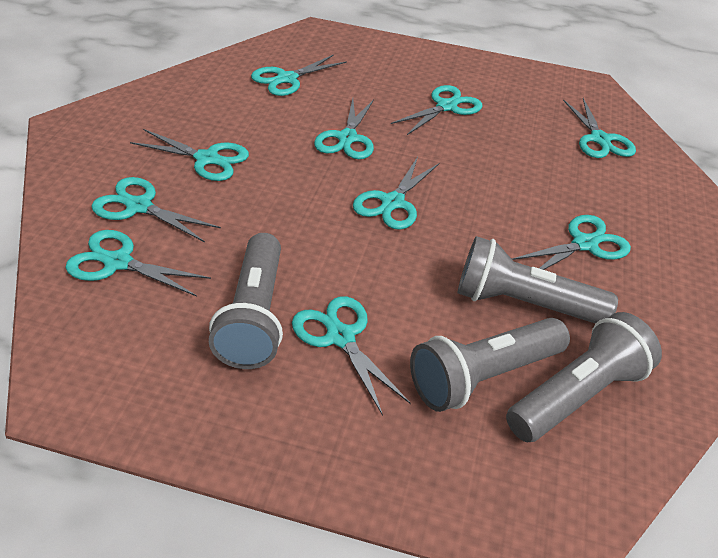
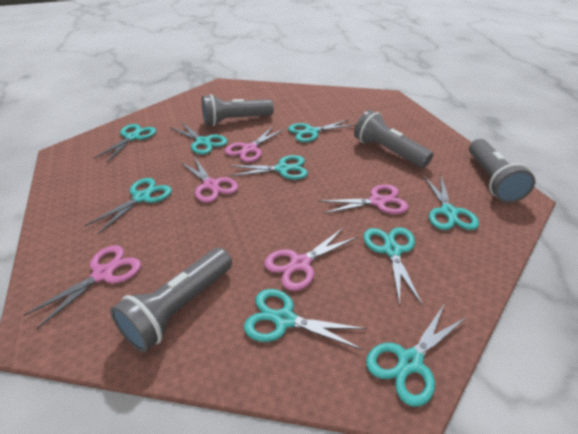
pink scissors: none = 0 -> [24,245,141,329] [180,156,238,203] [225,127,284,162] [264,227,358,291] [318,184,409,214] = 5
turquoise scissors: [65,230,211,297] [91,177,221,242] [130,129,249,181] [251,54,347,96] [292,296,411,416] [314,99,374,159] [353,157,439,230] [391,85,482,135] [512,215,631,270] [563,98,636,158] = 10 -> [85,178,172,234] [93,124,156,162] [171,122,227,154] [229,155,308,180] [244,289,367,350] [288,120,355,142] [363,227,423,306] [366,303,467,407] [424,176,479,230] = 9

